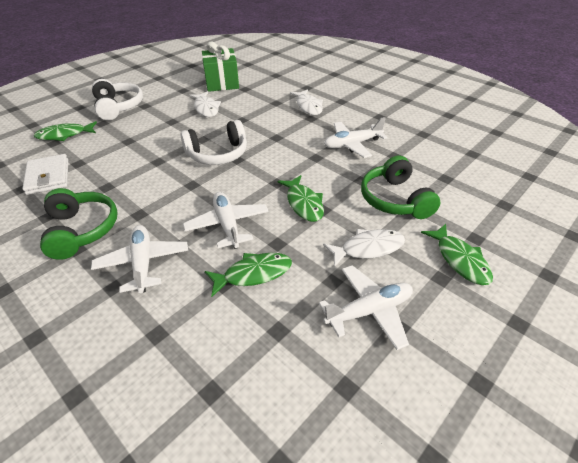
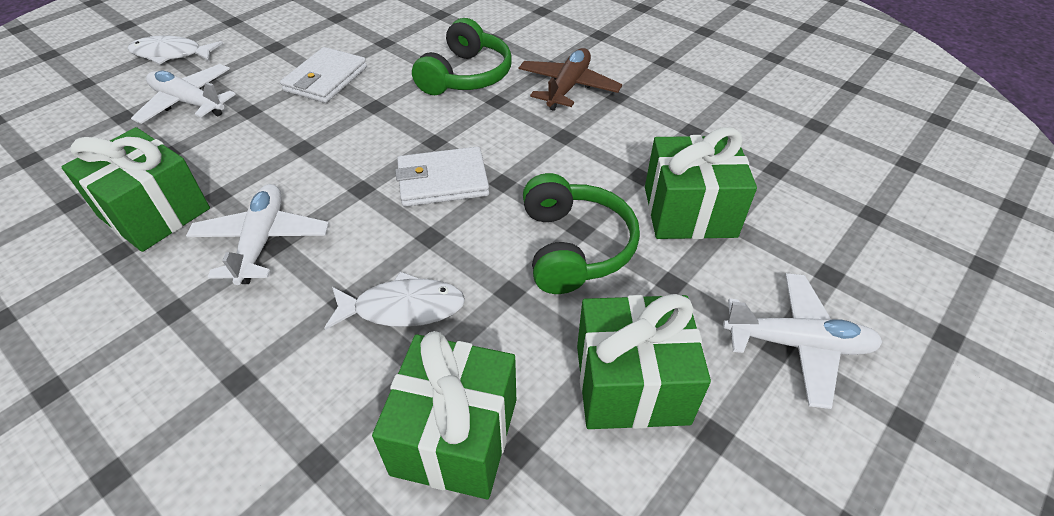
brown plane: none = 0 -> [519,48,622,111] = 1
green fish: [34,121,97,141] [205,253,292,297] [277,175,324,222] [421,224,493,285] = 4 -> none = 0
green gift: [202,42,239,92] = 1 -> [62,127,210,252] [372,331,516,499] [577,294,711,429] [645,127,757,239] = 4
white fish: [189,91,221,117] [290,89,323,115] [323,229,405,267] = 3 -> [128,36,223,65] [324,271,465,330] = 2
white headphones: [92,79,143,120] [180,120,247,165] = 2 -> none = 0
white plane: [91,225,188,293] [183,192,269,249] [319,265,413,350] [324,117,388,158] = 4 -> [131,64,236,124] [186,184,329,285] [723,273,883,409] = 3
white wallet: [22,154,68,195] = 1 -> [280,47,367,103] [395,147,489,207] = 2

